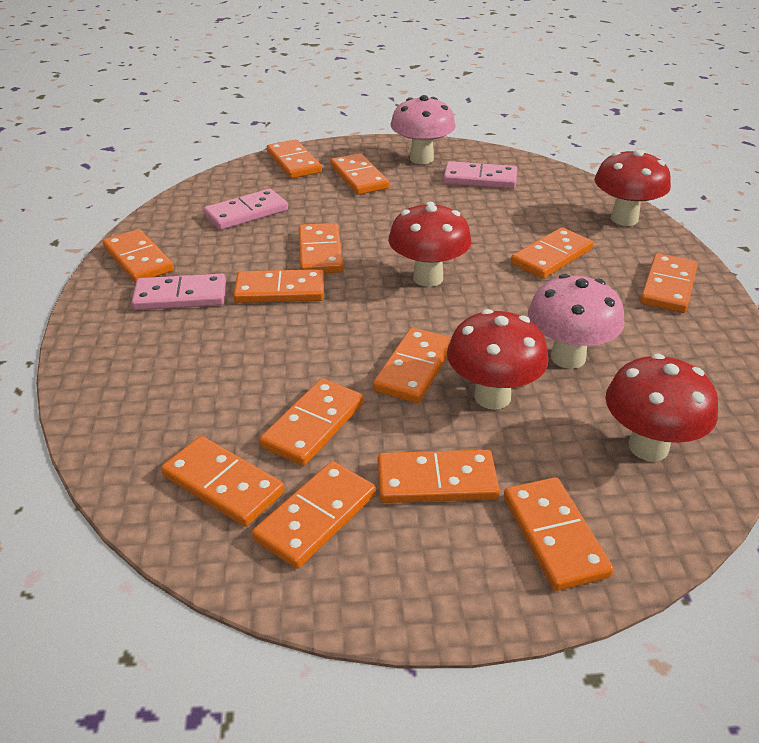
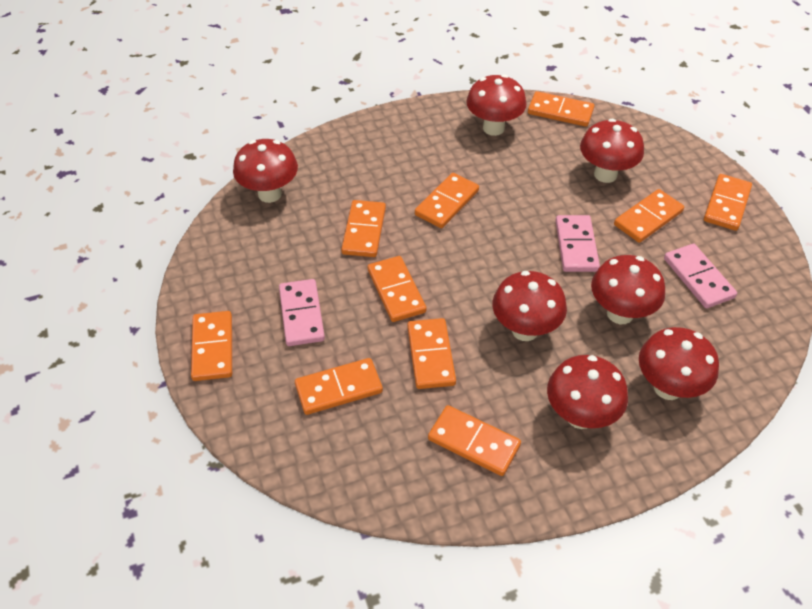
orange domino: [103,229,174,283] [161,436,285,526] [233,269,324,303] [252,461,376,569] [259,378,364,466] [267,139,322,179] [299,223,343,273] [330,153,389,195] [373,327,452,403] [378,450,500,503] [504,477,614,591] [511,227,593,279] [640,253,698,313] = 13 -> [191,311,232,381] [295,358,383,415] [341,200,386,257] [368,256,426,322] [407,318,456,389] [415,173,479,228] [428,405,521,476] [528,91,594,127] [614,189,684,243] [704,174,752,231] = 10
pink mushroom: [391,95,456,164] [528,274,625,369] = 2 -> none = 0
red mushroom: [388,202,471,287] [447,309,549,409] [594,150,671,226] [605,354,718,461] = 4 -> [233,139,298,203] [466,74,527,136] [492,271,567,341] [547,355,628,429] [580,119,644,183] [591,255,665,324] [639,327,719,400] = 7

